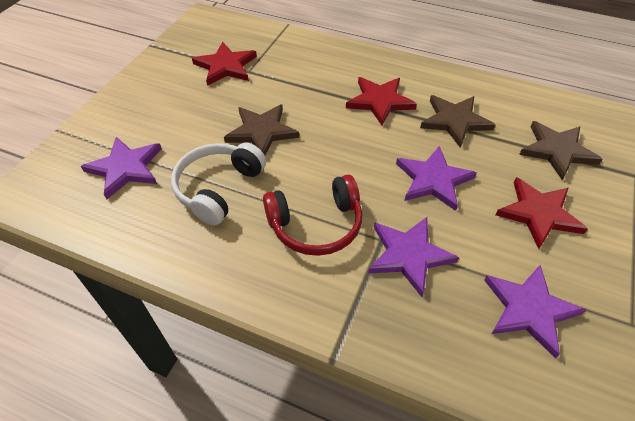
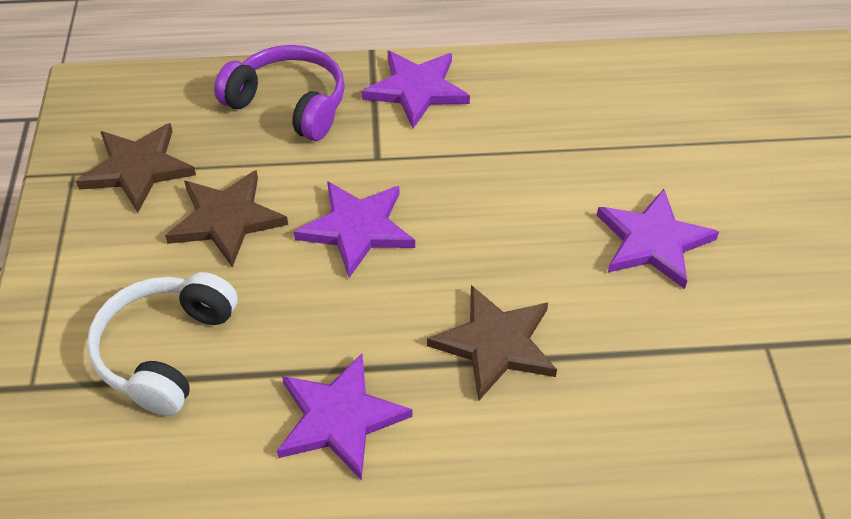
purple headphones: none = 0 -> [214,45,345,141] = 1
red headphones: [263,175,362,256] = 1 -> none = 0
red star: [192,42,257,86] [346,77,417,126] [495,177,588,249] = 3 -> none = 0

